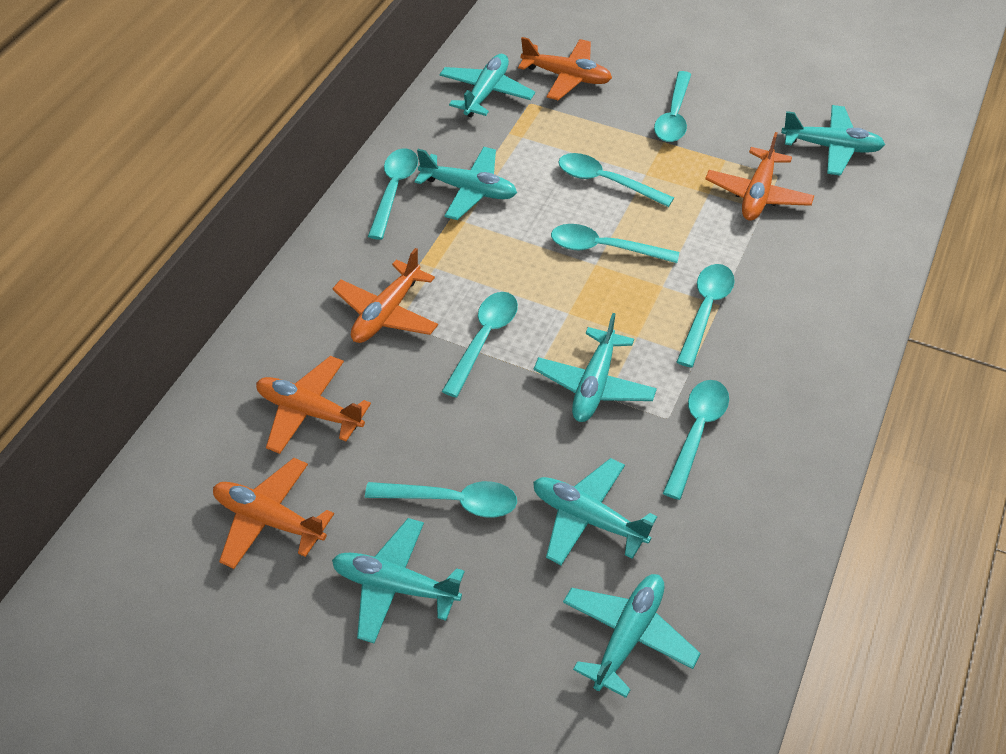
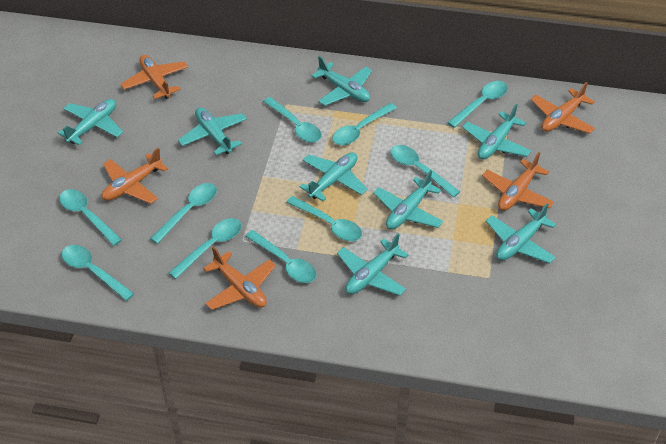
turquoise plane: [332,518,465,643] [415,147,517,220] [439,54,535,118] [533,458,657,565] [534,313,657,422] [563,574,701,698] [781,105,885,176] = 7 -> [58,99,123,145] [178,107,247,155] [300,152,367,202] [311,56,372,106] [337,233,409,296] [373,170,443,230] [462,104,531,159] [486,203,556,264] = 8
turquoise spoon: [365,481,517,517] [368,149,418,240] [442,292,518,398] [551,224,679,263] [558,153,674,207] [654,71,691,142] [663,380,729,500] [677,264,735,367] = 8 -> [59,189,122,246] [62,245,134,301] [150,183,217,244] [169,218,242,279] [245,230,317,283] [263,97,322,143] [286,196,362,241] [332,103,397,145] [390,145,460,198] [447,81,508,128] = 10

